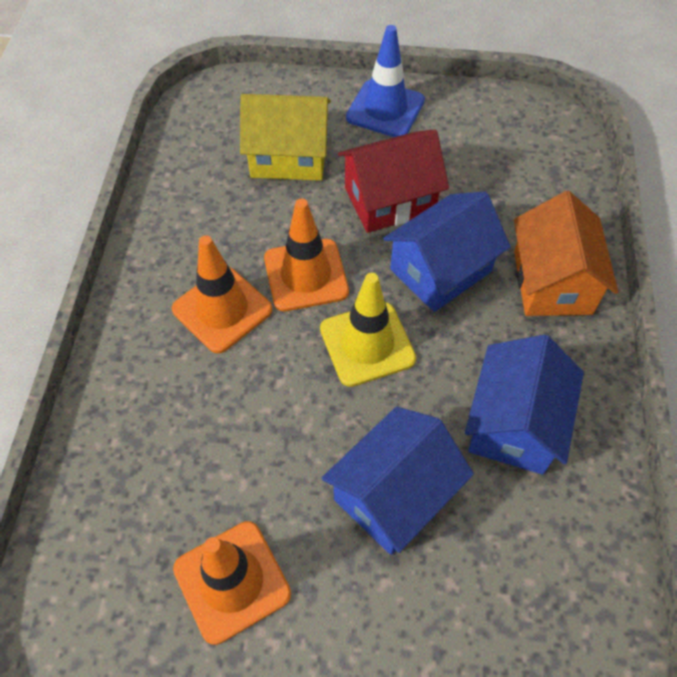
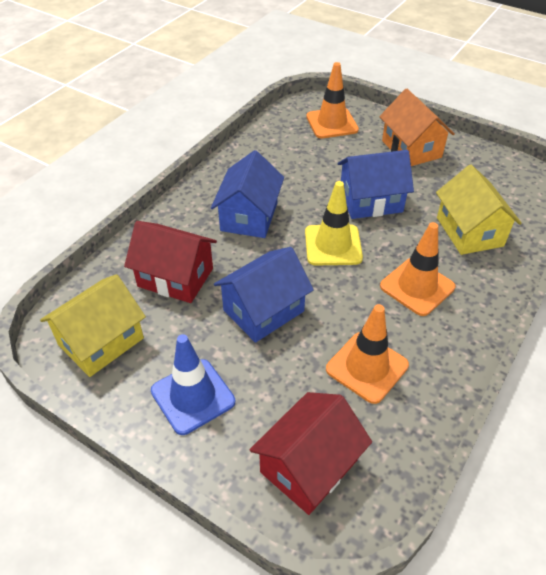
red house: [338,130,449,233] = 1 -> [124,221,217,303] [249,392,372,515] = 2
yellow house: [240,94,331,181] = 1 -> [40,274,146,377] [436,165,522,255] = 2

